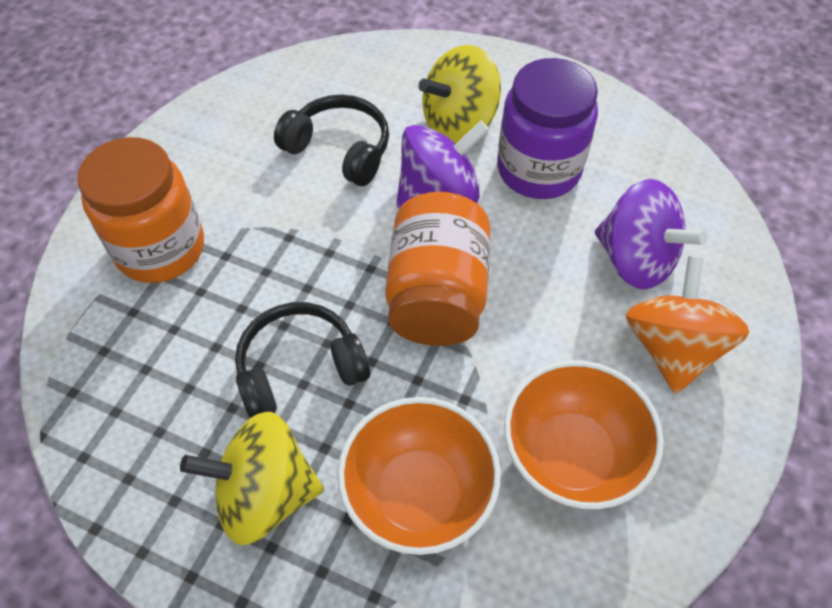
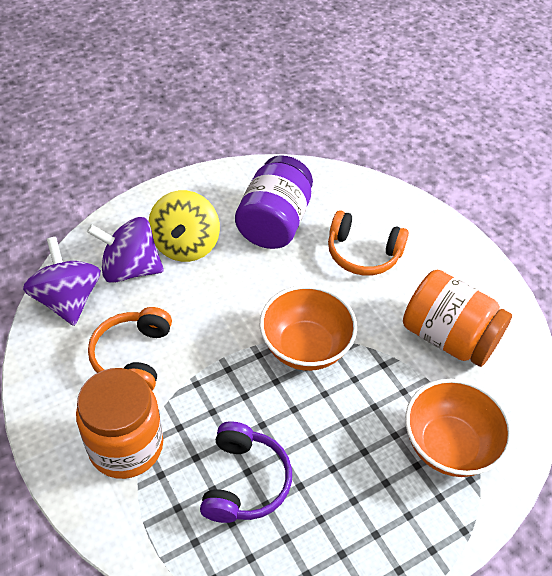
black headphones: [235,302,370,418] [274,95,389,186] = 2 -> none = 0
orange headphones: none = 0 -> [88,307,172,391] [328,210,409,276] = 2
orange spinning top: [626,256,749,394] = 1 -> none = 0
purple headphones: none = 0 -> [200,421,292,523] = 1
yellow spinning top: [180,412,324,545] [418,45,501,144] = 2 -> [148,190,220,262] = 1

